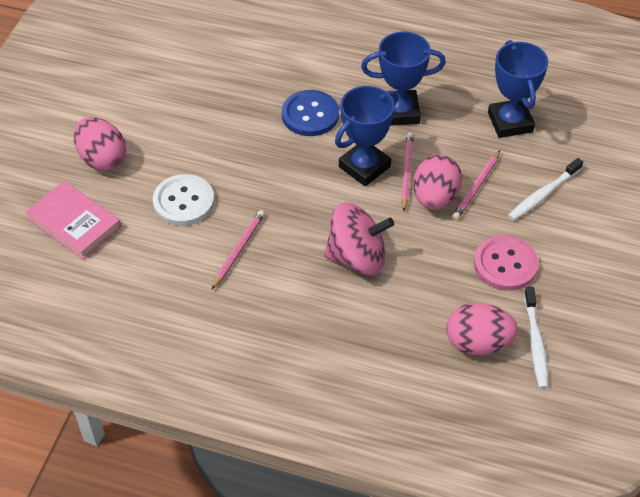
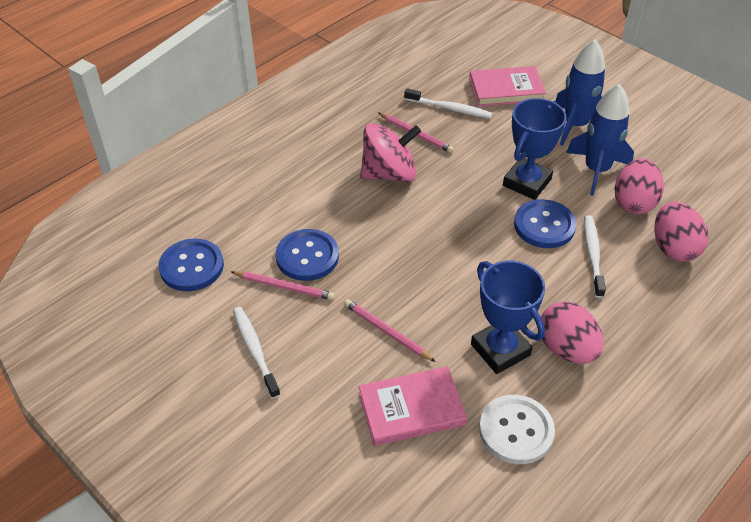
blue button: [282,90,339,136] = 1 -> [159,238,224,291] [276,229,339,281] [514,199,576,248] = 3
blue rocket: none = 0 -> [555,40,605,146] [566,84,634,196] = 2
blue trophy: [335,86,398,186] [361,32,446,126] [488,40,548,138] = 3 -> [471,261,545,374] [503,98,567,200] = 2
pink book: [25,181,121,260] = 1 -> [359,366,467,446] [469,66,546,107] = 2
pink button: [474,235,539,291] = 1 -> none = 0
white toothbrush: [508,158,583,221] [524,287,548,389] = 2 -> [233,307,281,399] [404,88,492,118] [584,216,606,298] = 3

